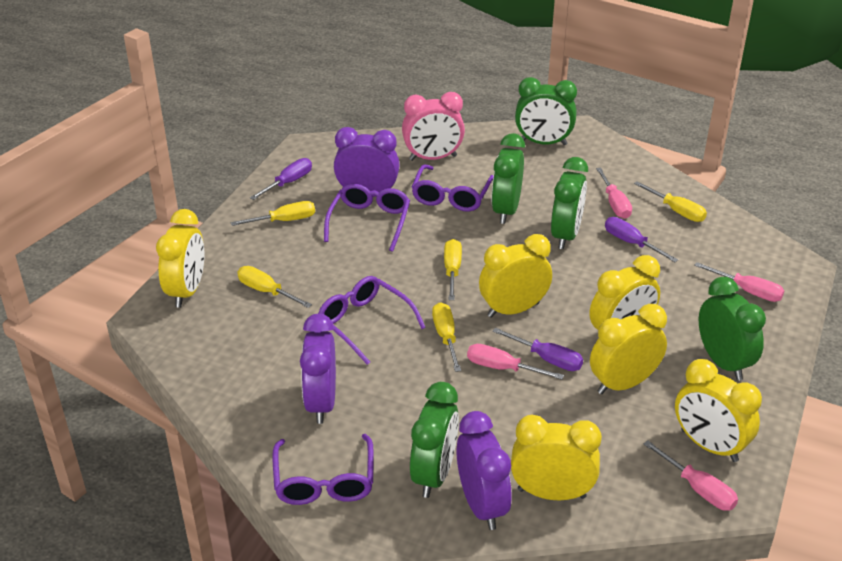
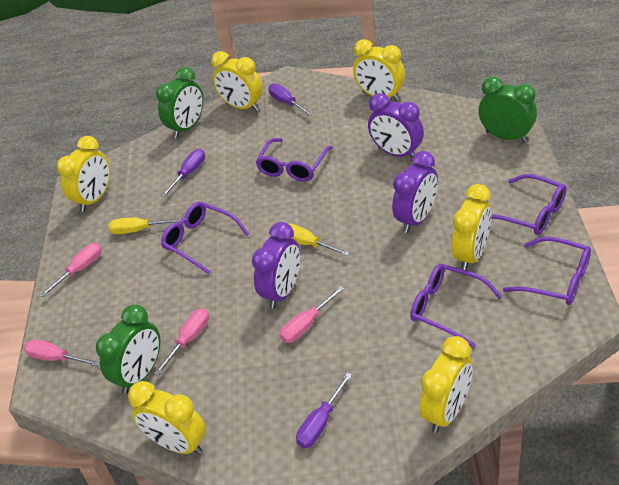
green clock: [410,382,459,498] [492,133,525,224] [515,77,577,145] [551,157,588,249] [699,277,766,381] = 5 -> [96,304,160,394] [156,67,204,138] [478,76,537,143] = 3
pink clock: [402,92,465,161] = 1 -> none = 0
purple glasses: [272,434,374,505] [318,276,426,365] [324,183,410,252] [411,164,494,212] = 4 -> [161,202,249,274] [256,138,333,182] [410,264,503,348] [491,174,566,235] [503,236,591,305] = 5
yellow screwdriver: [231,201,315,226] [237,266,312,308] [432,303,461,372] [444,239,462,300] [634,181,707,222] = 5 -> [109,218,183,234] [289,223,350,256] = 2

